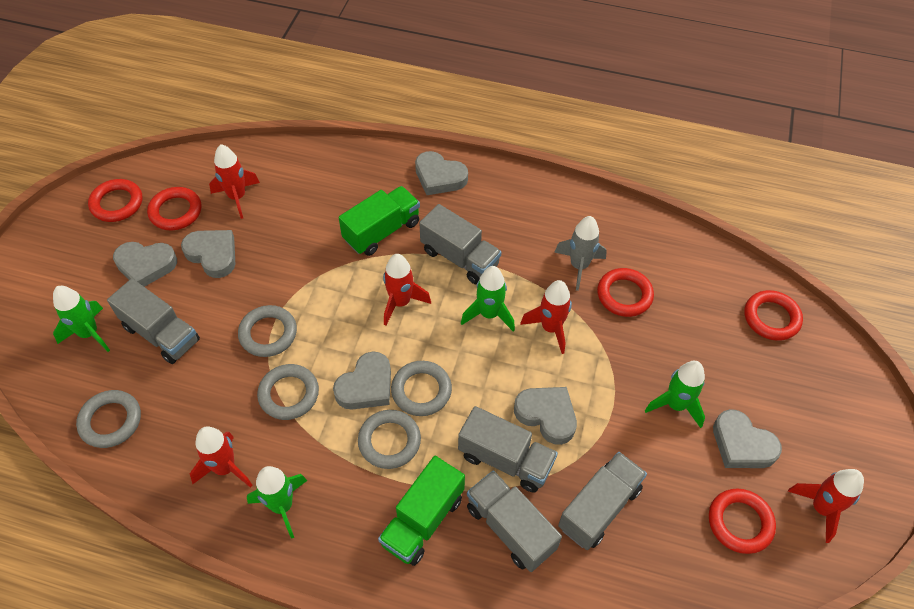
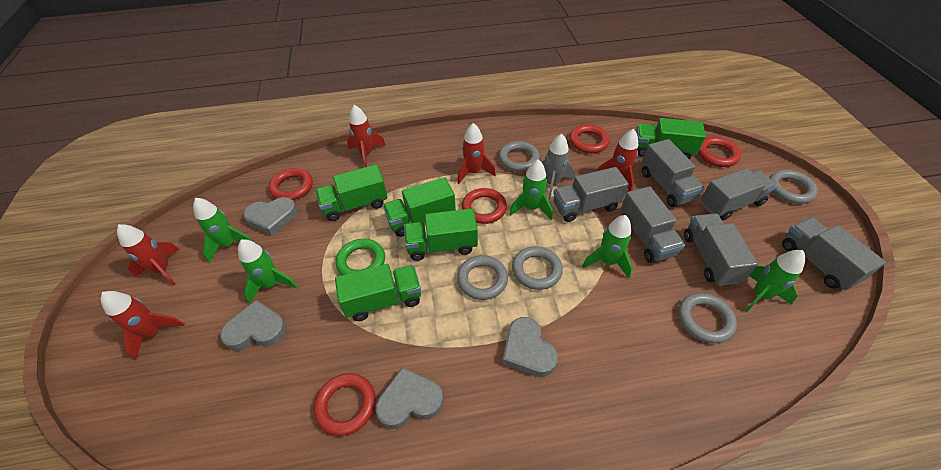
green ring: none = 0 -> [336,239,385,275] = 1
green rocket: [53,286,110,352] [247,466,307,539] [461,266,515,331] [645,361,705,428] = 4 -> [193,198,251,263] [238,240,298,304] [509,160,553,220] [582,215,633,278] [745,250,806,312] = 5
green truck: [339,186,420,256] [378,456,465,566] = 2 -> [315,164,388,221] [335,264,421,321] [383,177,456,237] [404,208,478,261] [636,118,706,159] = 5
grey heart: [113,242,177,287] [181,230,235,278] [333,352,391,409] [415,151,468,195] [514,387,577,445] [713,409,782,468] = 6 -> [220,300,287,351] [243,197,298,236] [376,367,444,429] [502,317,558,377] = 4
grey truck: [107,279,200,364] [419,204,501,285] [458,406,558,493] [467,470,562,572] [558,452,647,550] = 5 -> [553,167,629,222] [620,186,685,263] [642,139,705,207] [684,213,758,286] [701,168,777,220] [782,217,886,290] = 6

